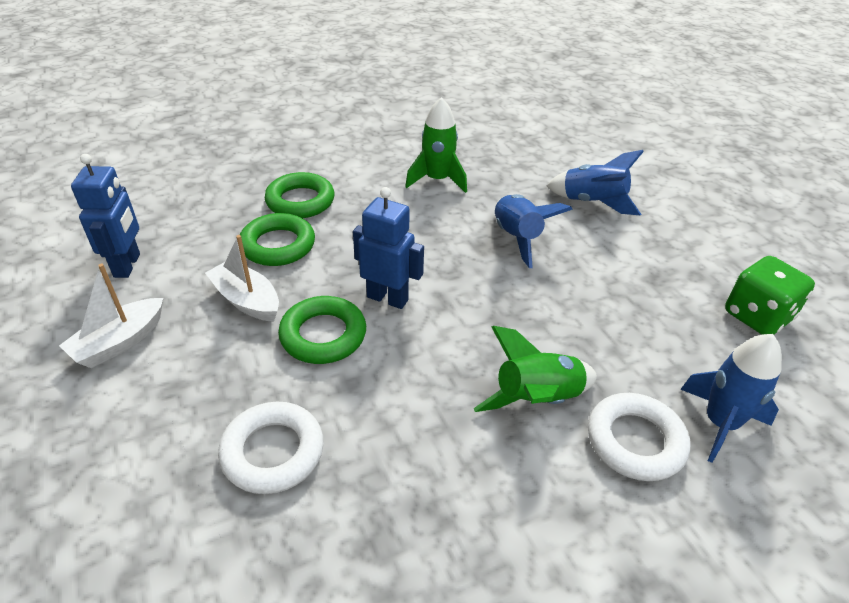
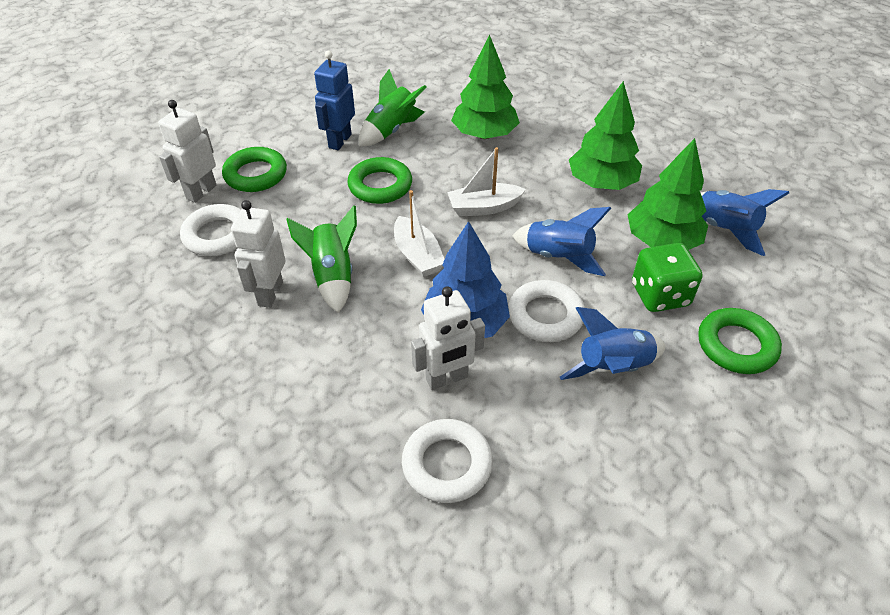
blue robot: [71,154,140,278] [353,187,424,309] = 2 -> [314,50,355,150] = 1
blue tree: none = 0 -> [421,221,510,338] = 1
green tree: none = 0 -> [451,35,520,139] [569,81,642,190] [627,138,708,250] = 3
white ring: [218,402,324,494] [588,393,690,481] = 2 -> [180,204,241,256] [402,419,493,503] [508,280,585,342] = 3
white robot: none = 0 -> [158,100,217,203] [231,200,285,308] [411,286,485,390] = 3

